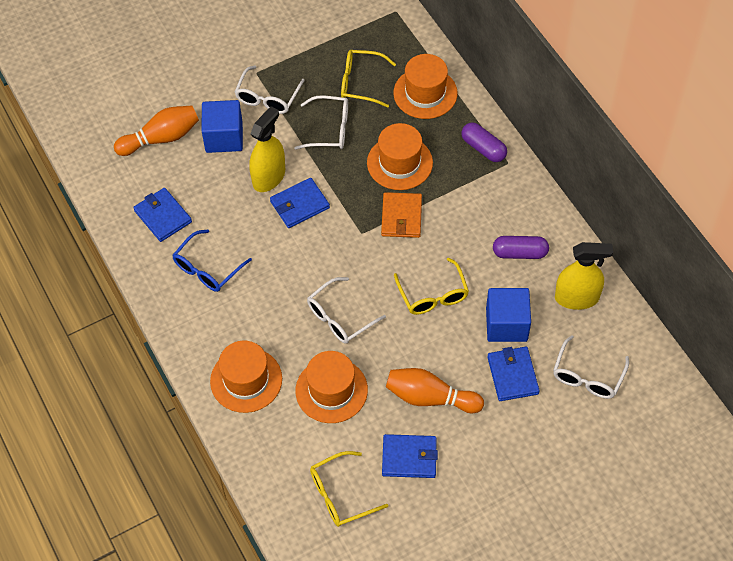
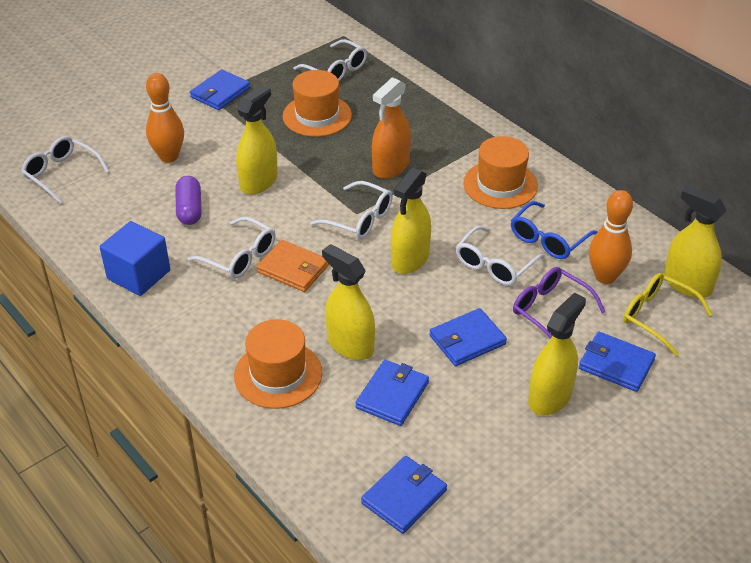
blue cube: [202,100,243,153] [486,288,531,342] = 2 -> [100,221,170,296] = 1
blue wallet: [133,188,192,242] [270,178,330,228] [382,434,438,478] [487,347,540,401] = 4 -> [190,70,250,110] [355,360,429,426] [361,456,447,534] [429,308,507,366] [579,332,656,392] = 5
orange hat: [210,341,282,413] [296,351,368,423] [367,123,433,190] [393,54,458,119] = 4 -> [234,319,322,409] [283,70,352,137] [463,136,538,209] = 3
orange spray bottle: none = 0 -> [372,77,411,179] = 1
purple capsule: [461,123,507,162] [493,236,549,259] = 2 -> [175,176,202,225] = 1
purple glasses: none = 0 -> [513,267,605,339] = 1
white glasses: [235,65,305,114] [294,95,348,150] [307,277,386,344] [553,335,629,399] = 4 -> [21,136,110,204] [187,217,275,279] [293,39,367,81] [310,181,393,239] [456,226,545,285] = 5
yellow glasses: [310,451,389,527] [341,50,396,108] [394,258,469,315] = 3 -> [623,273,713,356] = 1
yellow spray bottle: [249,106,285,192] [555,242,613,310] = 2 -> [236,85,278,194] [322,244,375,360] [391,167,431,274] [528,293,586,415] [664,186,727,298] = 5

